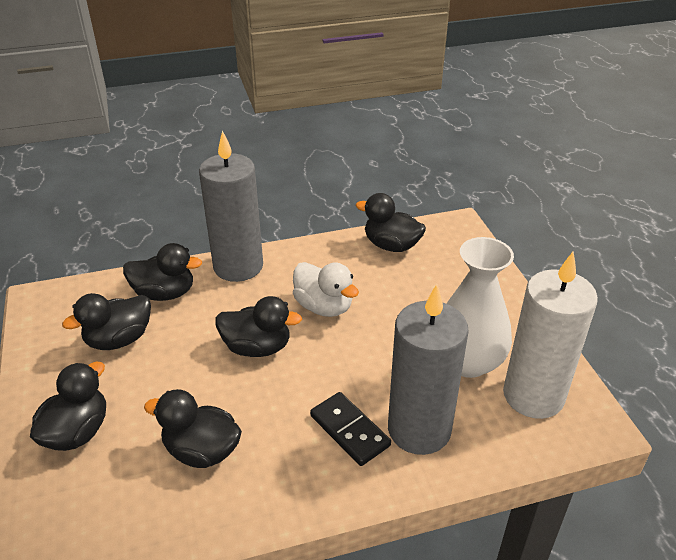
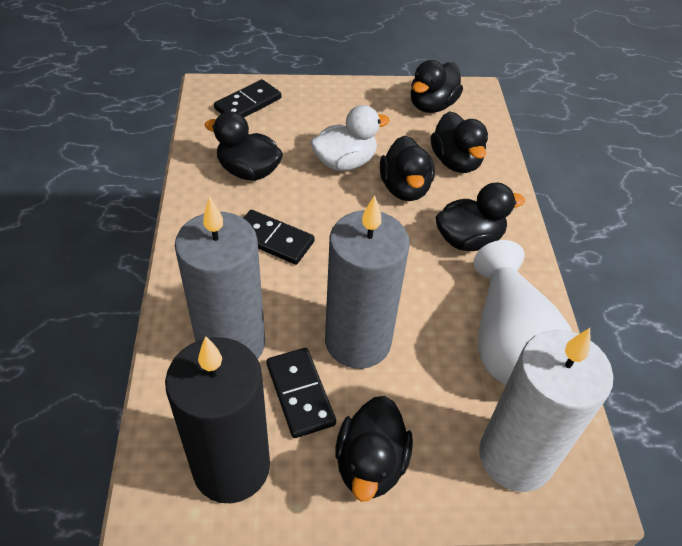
black candle: none = 0 -> [165,336,270,503] = 1
black domino: [310,392,391,466] = 1 -> [214,79,281,117] [244,210,315,265] [267,348,336,438] = 3

